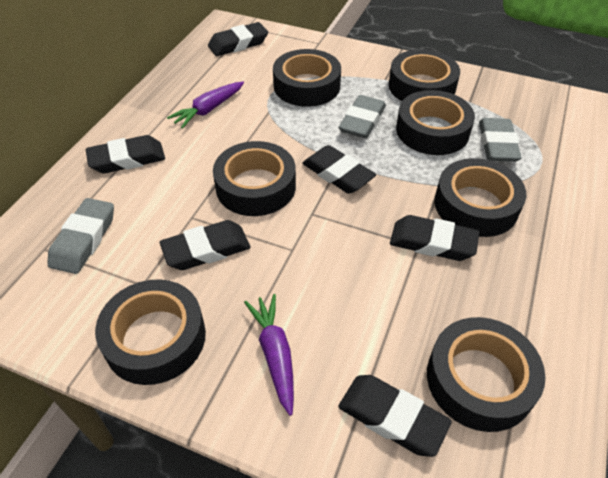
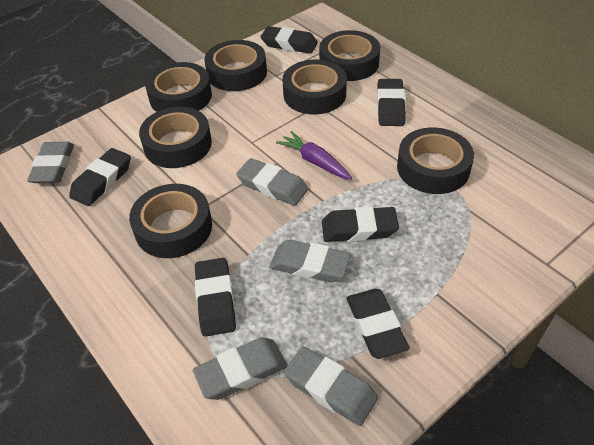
grey eraser: [47,198,114,274] [339,95,386,138] [479,118,522,162] = 3 -> [27,142,74,183] [193,337,288,400] [236,158,308,206] [269,240,351,282] [284,346,378,426] = 5
purple carrot: [167,82,244,129] [244,294,294,416] = 2 -> [276,131,352,179] = 1

